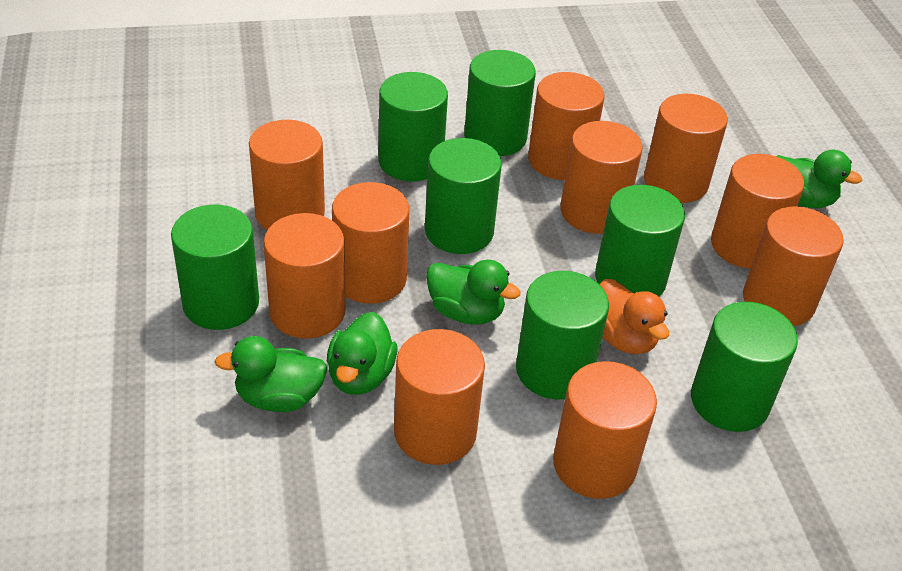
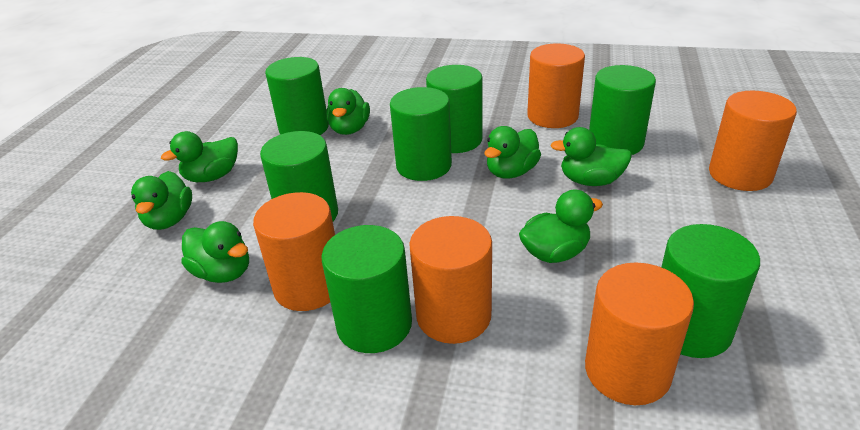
green duck: [214,336,328,412] [327,312,397,395] [426,260,521,325] [776,150,862,208] = 4 -> [131,171,192,230] [161,131,238,182] [182,221,249,283] [326,88,370,135] [484,126,541,179] [519,190,603,263] [550,127,632,186] = 7
orange cylinder: [249,120,325,230] [263,213,346,339] [332,182,409,304] [394,329,485,465] [528,72,604,180] [553,361,657,499] [560,121,643,234] [644,94,728,203] [711,154,804,268] [743,207,844,326] = 10 -> [253,192,335,311] [409,216,492,344] [527,43,585,128] [585,263,694,405] [709,91,797,191] = 5
orange duck: [599,279,669,354] = 1 -> none = 0

